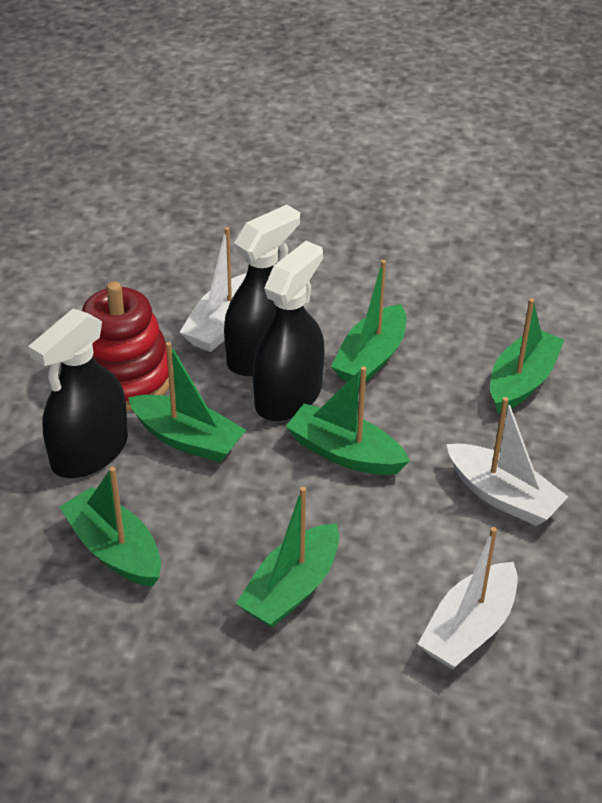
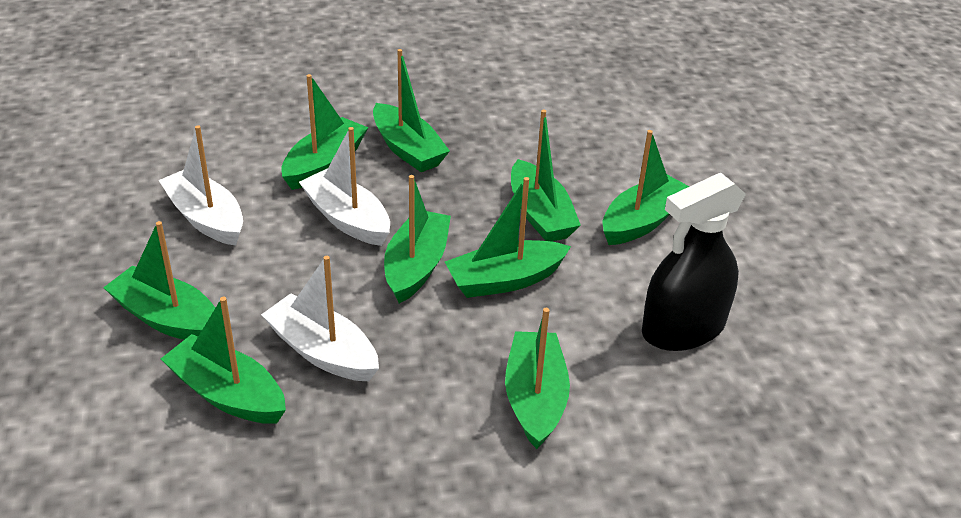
black spray bottle: [28,309,128,478] [224,205,300,376] [253,241,324,421] = 3 -> [642,173,746,351] = 1
green boat: [59,467,161,587] [128,342,246,462] [236,487,339,628] [286,366,410,475] [331,260,406,387] [490,298,564,413] = 6 -> [103,221,215,340] [161,297,286,424] [281,74,368,190] [373,49,450,172] [384,175,451,303] [445,177,571,298] [505,308,570,449] [511,110,581,242] [603,130,690,245] = 9
red stacking toy: [82,281,169,411] = 1 -> none = 0

